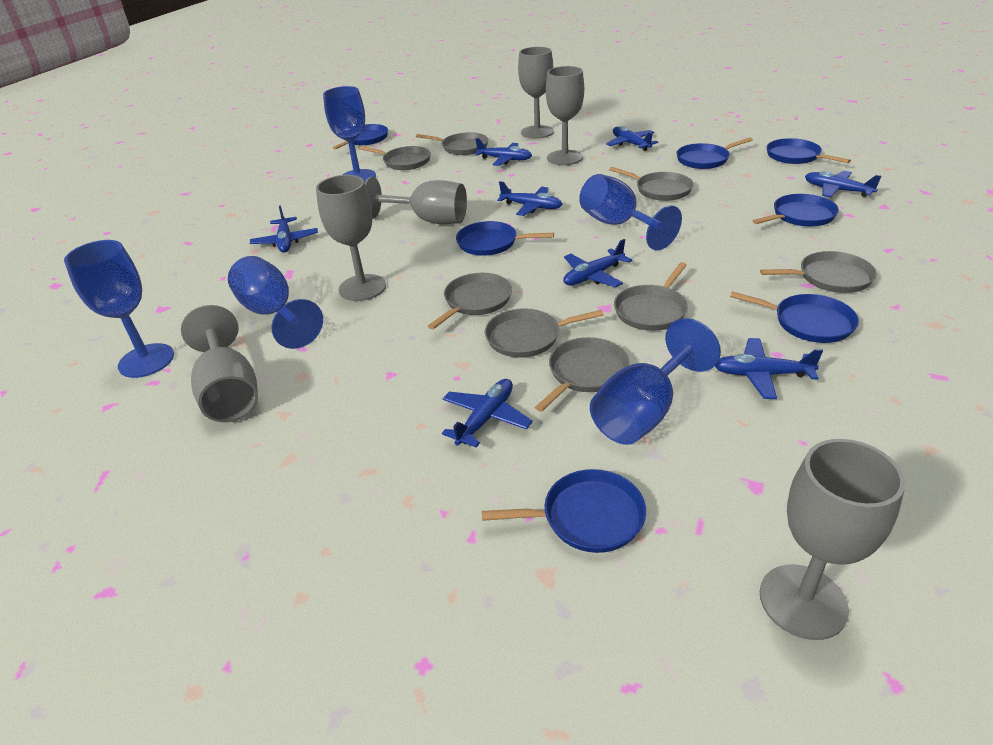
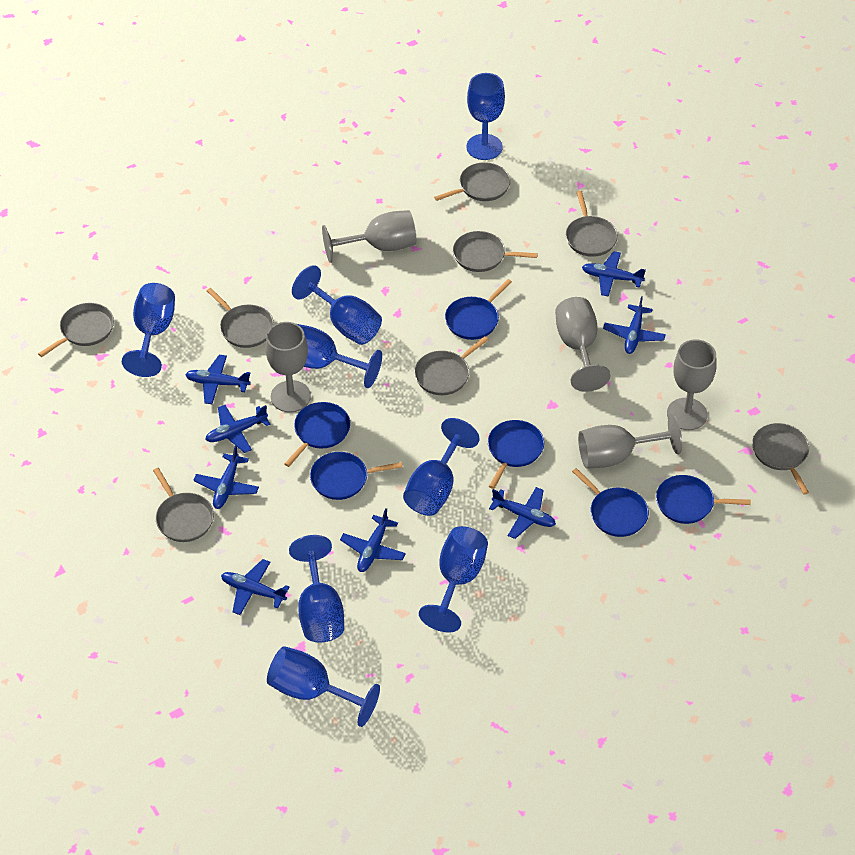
blue goblet: [64,240,174,378] [228,256,323,349] [323,86,376,182] [579,174,682,251] [590,318,721,445] = 5 -> [122,283,175,377] [267,646,380,727] [289,535,344,642] [292,265,382,345] [297,324,382,388] [403,418,479,516] [419,526,488,632] [466,73,505,160] = 8
blue pan: [333,124,388,150] [456,221,554,256] [482,469,646,553] [676,137,753,169] [730,291,859,343] [753,194,839,227] [767,138,851,164] = 7 -> [284,402,350,467] [310,452,403,500] [445,279,512,340] [488,420,544,489] [572,468,649,537] [656,475,751,524] = 6
grey goblet: [181,305,258,422] [316,175,386,301] [365,177,467,224] [518,47,554,139] [546,66,584,165] [760,439,905,640] = 6 -> [266,322,311,412] [322,210,416,263] [555,297,610,392] [578,413,682,468] [667,339,717,430] = 5

